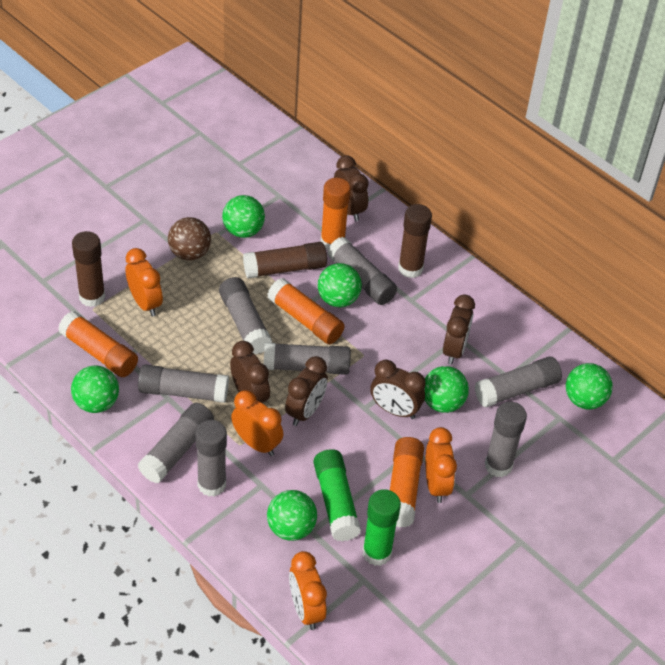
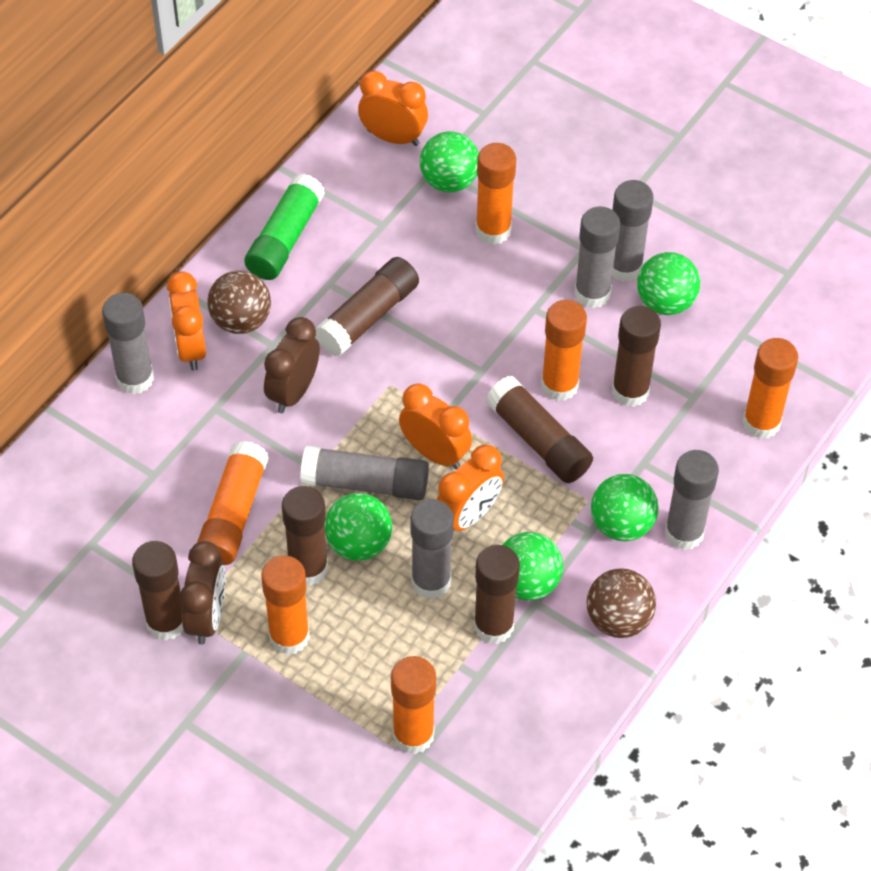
brown ball: [168,217,211,260] = 1 -> [208,271,271,334] [587,568,656,638] = 2
brown clock: [230,341,270,403] [285,356,328,426] [334,155,369,221] [370,360,426,419] [443,294,475,365] = 5 -> [180,541,225,645] [264,317,320,413] = 2
brown glue stick: [72,231,105,307] [243,242,327,278] [398,204,432,278] = 3 -> [132,541,184,641] [282,486,328,586] [315,257,419,356] [474,545,520,644] [486,376,593,483] [612,306,661,407] = 6
green ball: [71,366,119,413] [222,195,265,238] [267,490,317,541] [318,263,362,307] [424,366,469,413] [566,363,613,409] = 6 -> [325,493,392,561] [420,131,479,193] [503,532,563,600] [591,474,658,541] [637,252,700,315] = 5
green glue stick: [313,449,361,541] [362,489,401,566] = 2 -> [244,174,325,280] = 1
grey glue stick: [138,364,229,403] [138,403,214,483] [195,420,227,497] [219,277,272,354] [264,342,351,375] [327,237,397,305] [475,357,562,408] [485,402,527,477] = 8 -> [102,293,154,395] [300,446,429,501] [411,499,454,599] [574,206,620,308] [612,180,653,282] [665,450,719,550] = 6
orange glue stick: [58,311,138,377] [267,278,345,344] [320,178,351,250] [390,437,424,527] = 4 -> [197,441,269,565] [261,555,310,655] [391,656,436,754] [475,143,516,245] [541,300,587,401] [743,338,798,439] = 6

